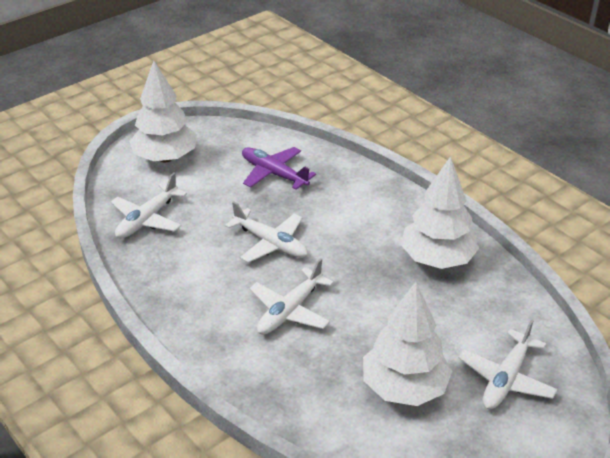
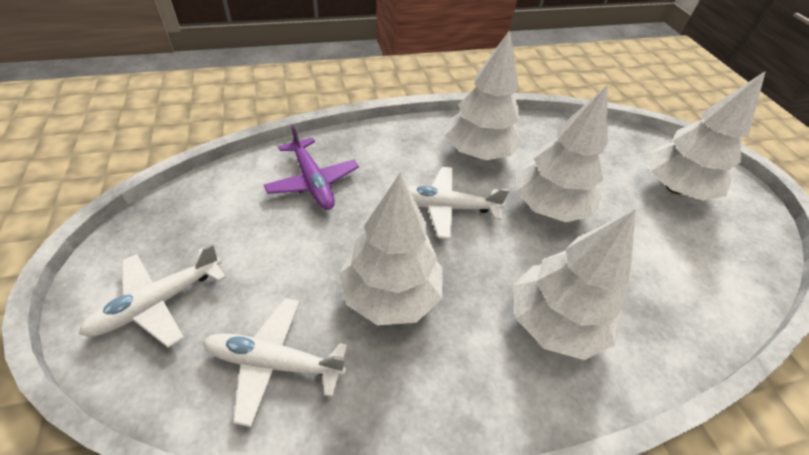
white plane: [111,173,187,239] [225,201,308,263] [249,258,334,334] [458,319,557,409] = 4 -> [79,244,226,348] [203,298,347,427] [408,167,509,240] = 3
white tree: [129,61,197,162] [363,282,452,406] [401,156,479,269] = 3 -> [339,172,443,325] [445,30,522,160] [513,209,636,360] [516,85,608,222] [648,71,766,200] = 5

